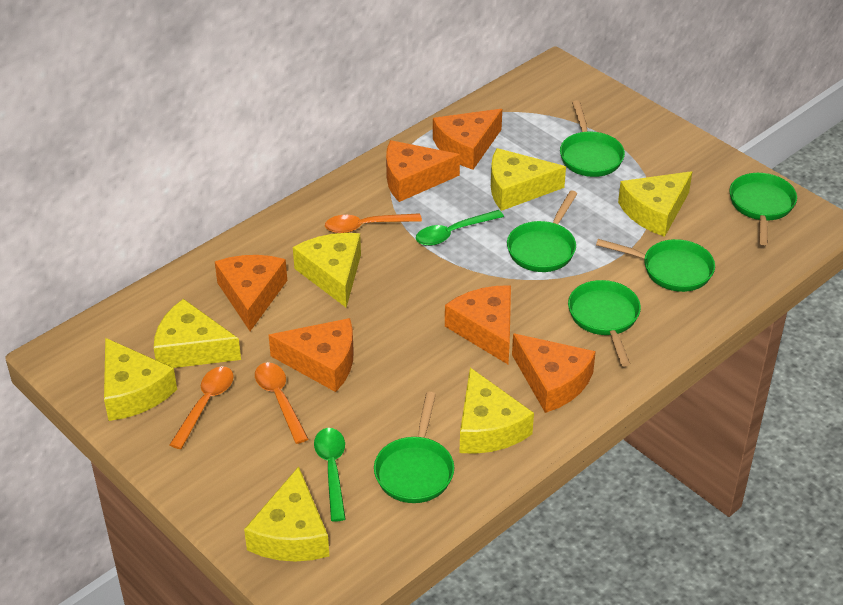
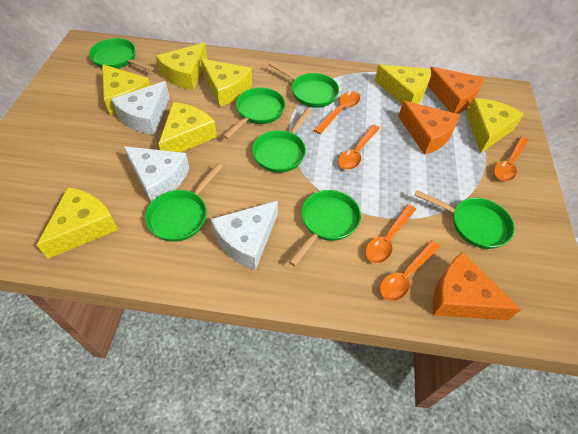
green pan: [374,392,454,503] [507,190,577,272] [560,100,625,177] [568,280,641,366] [596,239,715,292] [729,173,797,246] = 6 -> [89,38,154,71] [145,163,223,242] [223,87,285,139] [252,108,312,173] [268,61,339,108] [289,190,361,266] [414,190,515,249] = 7
green spoon: [314,428,346,522] [416,210,504,246] = 2 -> none = 0
orange cheese: [215,255,287,331] [269,318,354,392] [386,140,460,202] [433,109,502,170] [445,285,511,364] [512,333,596,413] = 6 -> [398,101,460,155] [428,67,484,114] [433,252,522,320] = 3
orange spoon: [170,366,234,449] [255,362,308,444] [325,213,422,233] = 3 -> [314,91,360,134] [338,124,380,170] [365,204,416,263] [380,240,440,301] [494,136,529,181] = 5
white cheese: none = 0 -> [111,81,170,135] [124,146,190,202] [211,201,278,270] = 3

